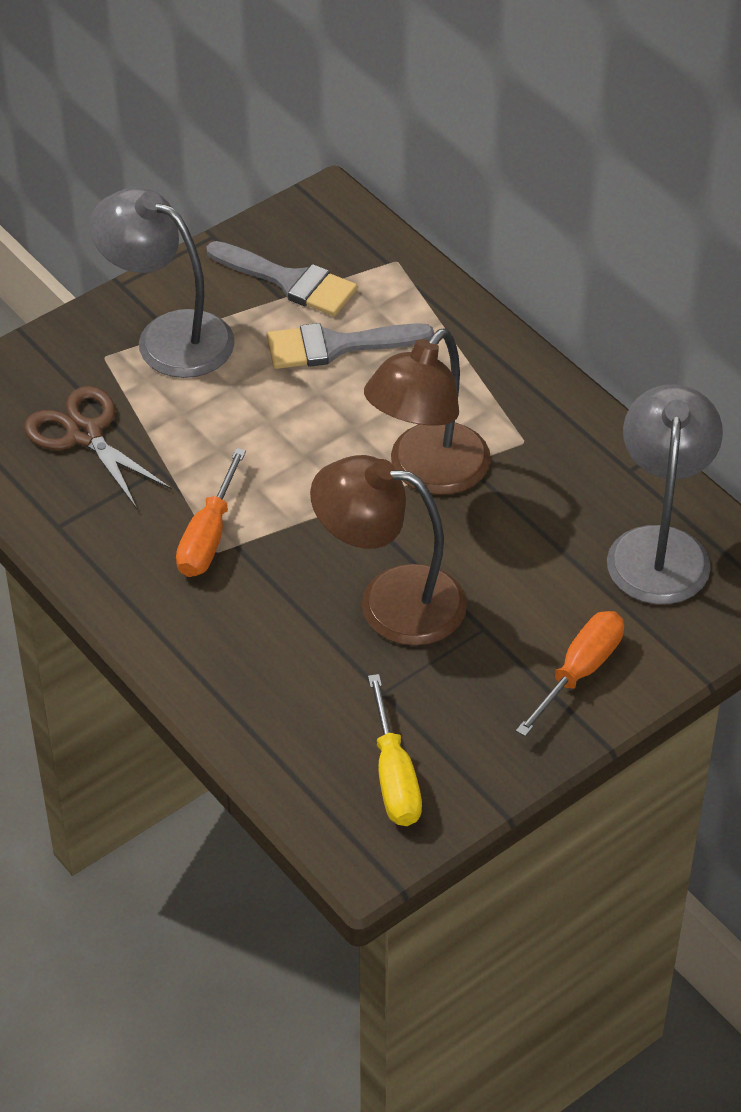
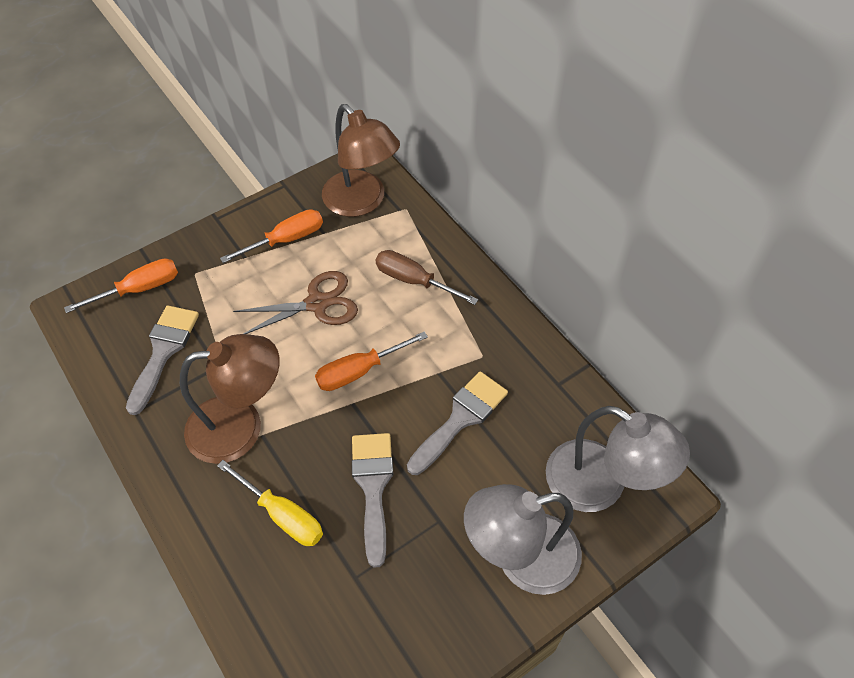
brown screwdriver: none = 0 -> [376,250,478,305] = 1
grey brush: [207,241,358,316] [267,323,434,369] = 2 -> [126,306,199,415] [352,433,393,567] [407,371,508,475] = 3
orange screwdriver: [176,448,246,577] [516,611,624,737] = 2 -> [64,258,178,313] [220,209,323,263] [315,332,428,391] = 3

